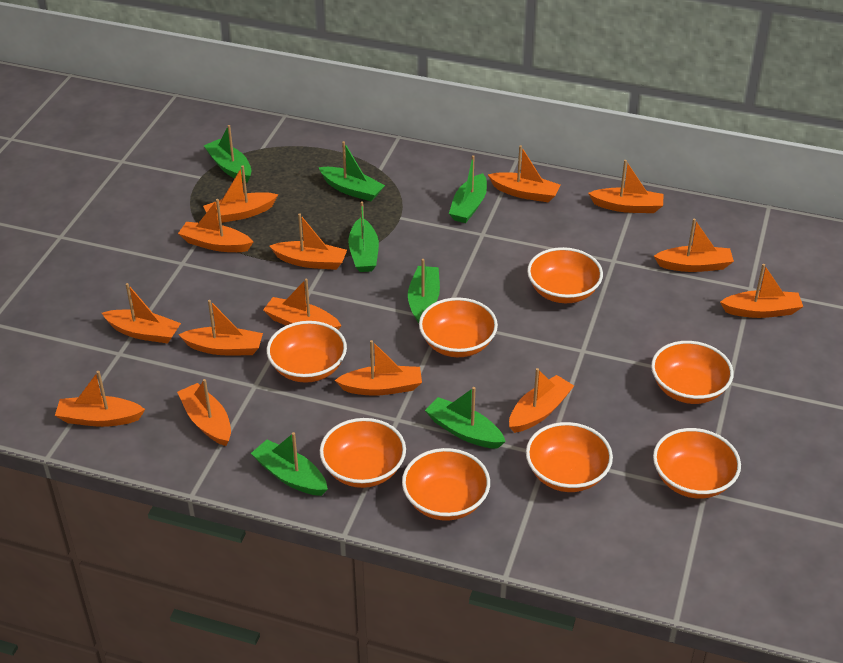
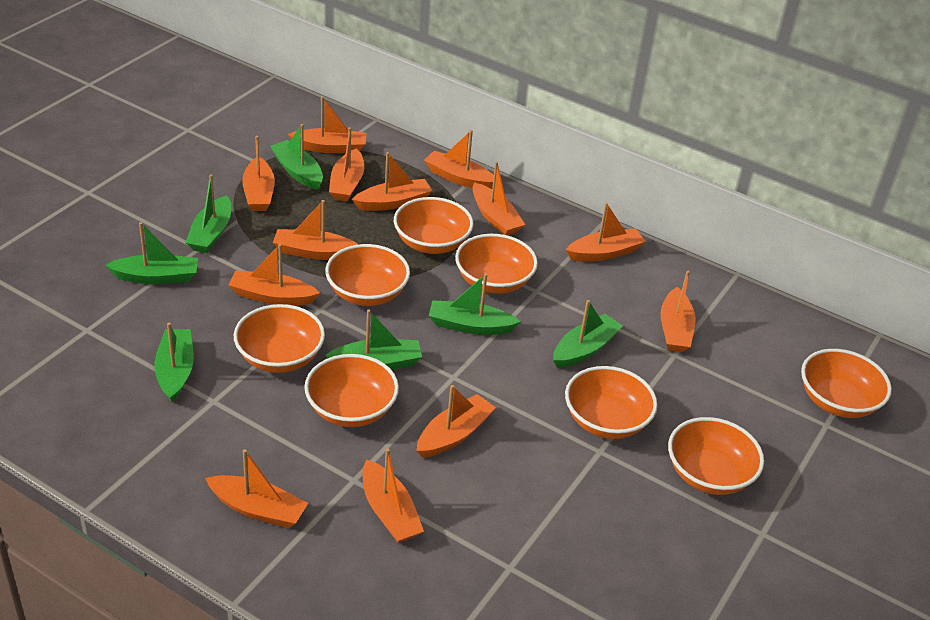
orange boat: [55,371,145,427] [102,283,181,343] [177,379,231,446] [178,199,253,252] [178,300,263,355] [203,166,278,223] [263,278,341,330] [270,213,347,270] [335,340,422,396] [488,145,561,202] [509,368,574,433] [588,160,664,213] [654,219,734,272] [720,264,803,318] = 14 -> [205,449,308,528] [228,244,320,306] [242,136,275,211] [273,200,359,260] [288,96,367,153] [329,127,364,202] [352,152,433,211] [362,448,424,543] [417,385,496,458] [424,130,494,189] [472,161,526,235] [566,203,646,262] [661,271,696,352] = 13

